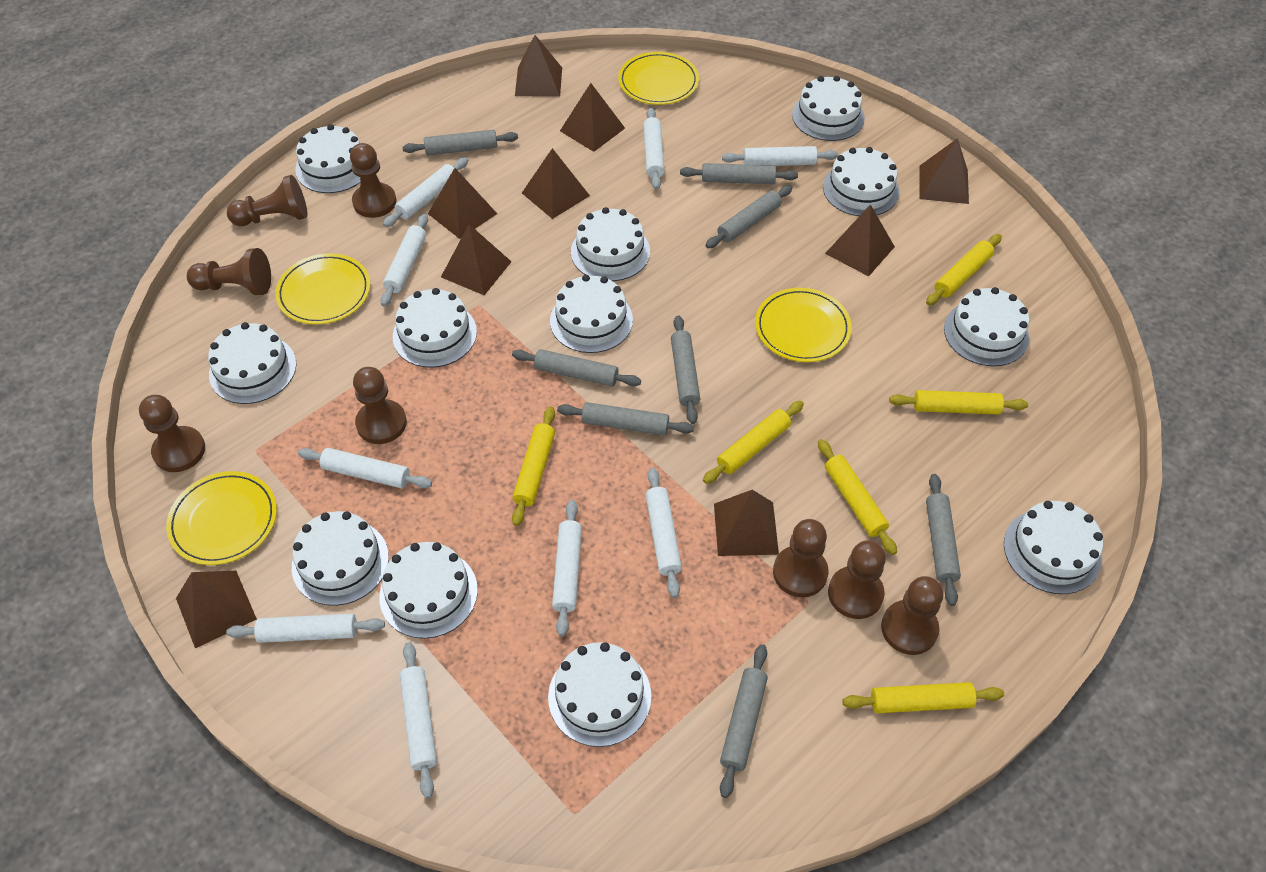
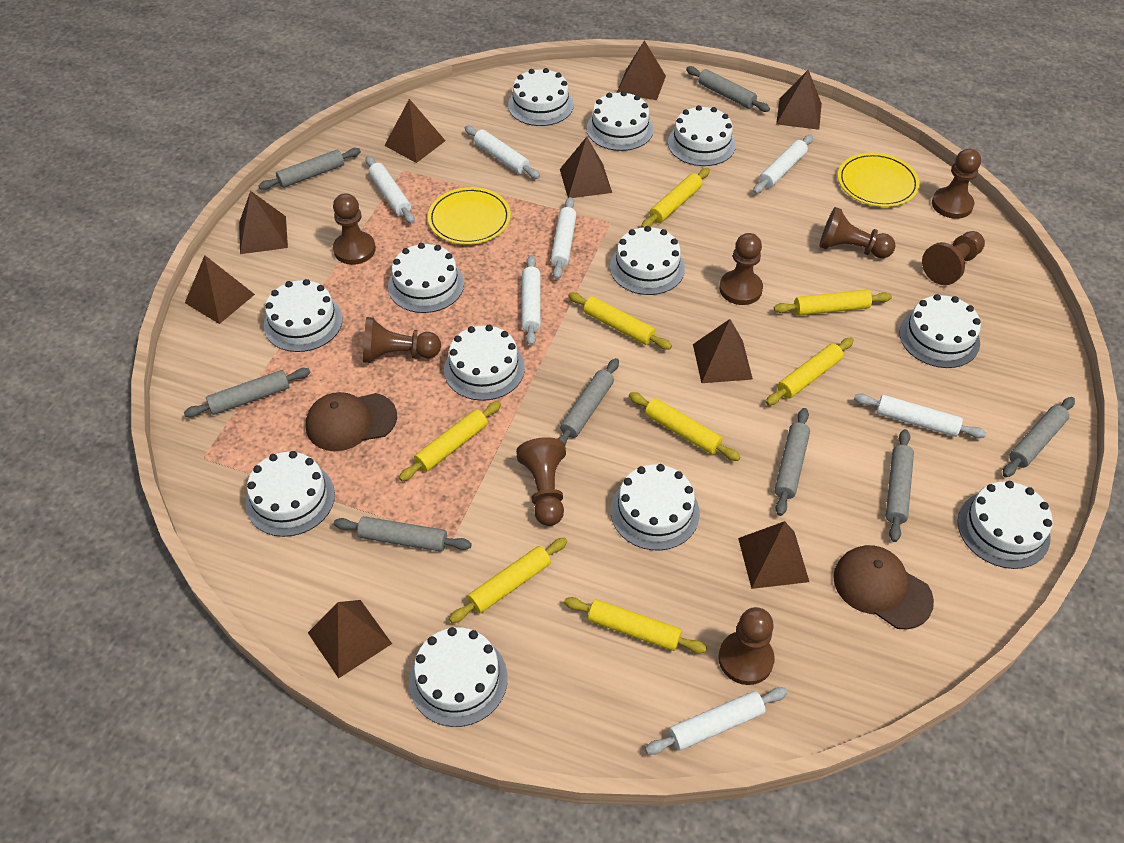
brown cap: none = 0 -> [306,392,397,451] [833,545,934,630] = 2
white rolling pin: [226,614,385,643] [298,448,432,488] [380,214,428,307] [383,157,469,227] [400,642,437,798] [552,500,582,636] [643,108,665,189] [646,468,682,598] [722,146,838,166] = 9 -> [366,156,415,224] [465,126,540,179] [522,255,541,346] [551,197,576,279] [645,687,787,755] [753,135,813,194] [854,393,986,438] = 7
yellow plate: [166,471,277,565] [275,253,370,324] [618,52,699,105] [755,288,852,362] = 4 -> [428,187,511,245] [838,153,920,207] = 2
yellow rolling pin: [512,406,555,526] [703,401,804,484] [818,439,897,555] [842,682,1004,713] [889,390,1028,415] [926,234,1002,305] = 6 -> [399,401,501,481] [449,537,568,623] [564,597,707,653] [568,292,672,350] [629,392,741,461] [641,168,710,228] [766,338,854,405] [774,290,892,316] = 8

